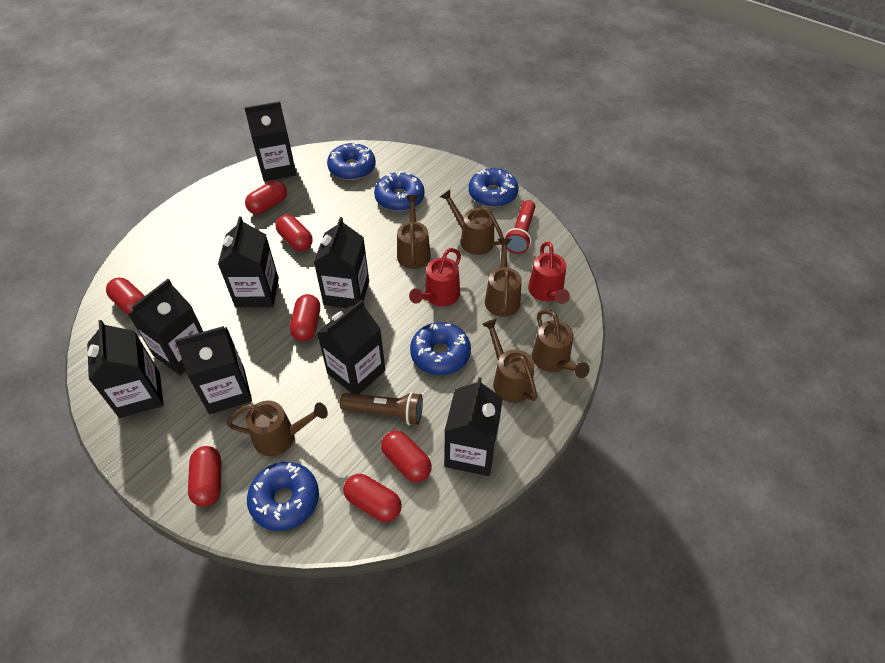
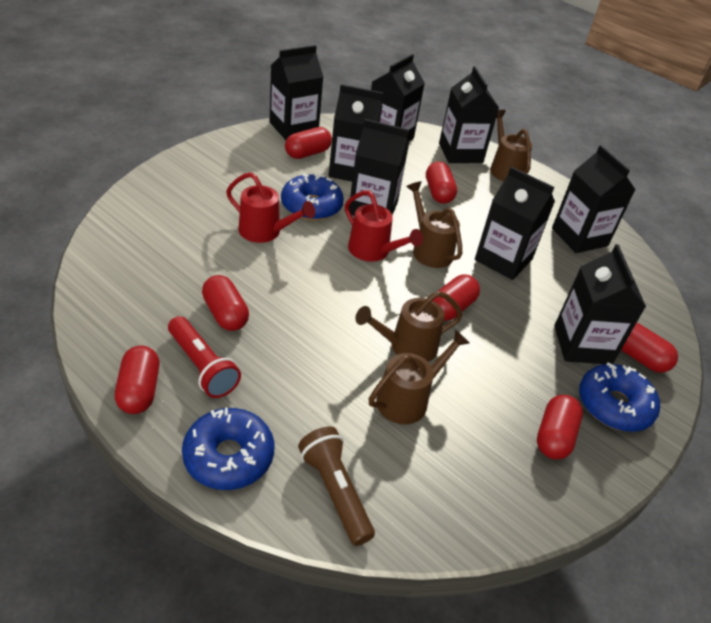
blue donut: [247,462,319,531] [327,143,376,180] [374,171,425,211] [410,322,471,375] [469,168,519,207] = 5 -> [182,408,274,490] [281,173,344,220] [579,362,660,432] = 3
brown watering can: [227,401,328,456] [397,195,431,269] [440,190,504,255] [482,319,537,403] [485,238,522,317] [532,310,590,378] = 6 -> [355,291,463,362] [368,330,470,424] [406,181,462,268] [490,110,532,181] = 4

